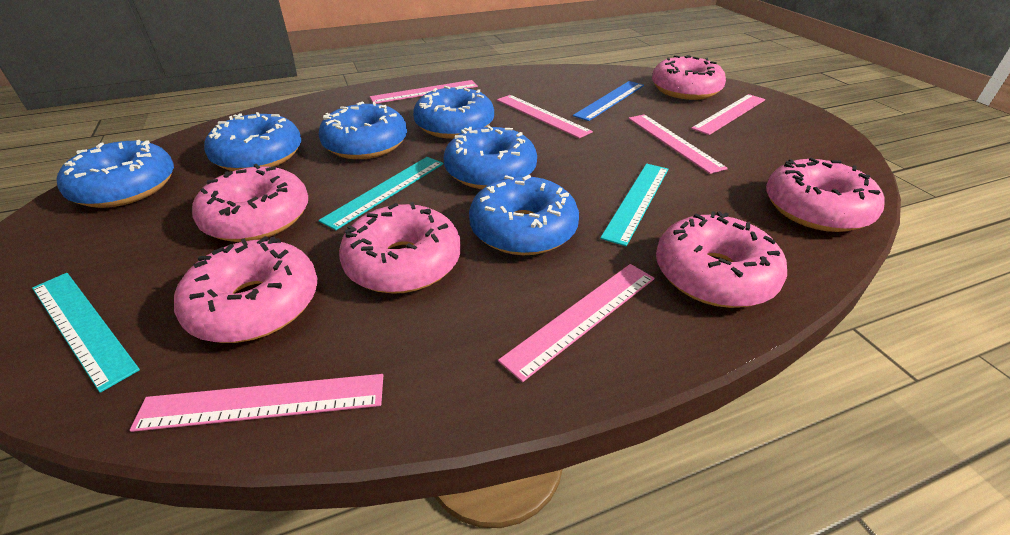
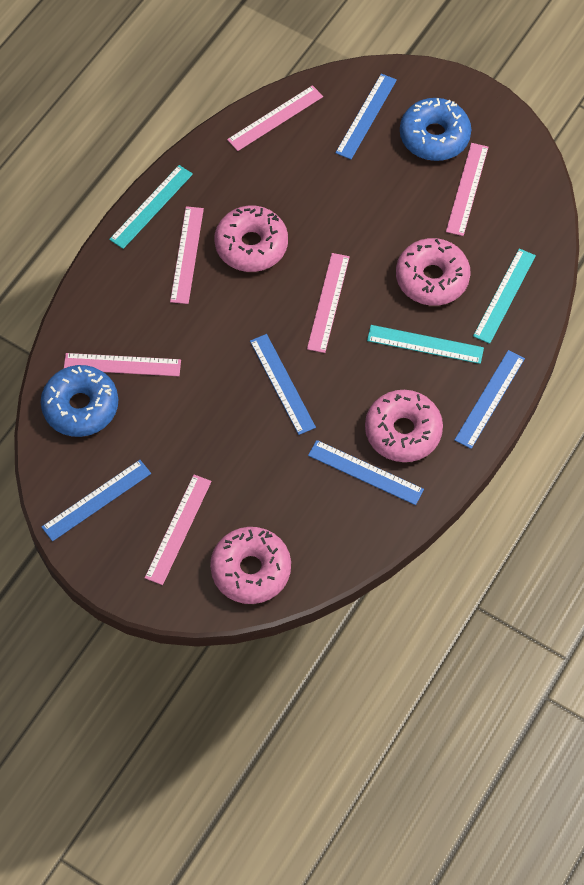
blue donut: [57,140,174,208] [204,112,301,171] [319,101,407,159] [413,86,494,139] [444,125,537,189] [469,175,579,255] = 6 -> [41,365,118,437] [400,98,471,161] = 2
blue ruler: [573,81,644,121] = 1 -> [42,460,151,541] [250,334,316,435] [308,440,424,505] [335,73,397,159] [454,350,525,449] = 5
pink donut: [174,236,317,343] [192,164,308,242] [339,202,461,294] [652,55,726,100] [656,211,787,308] [766,158,885,232] = 6 -> [210,527,291,604] [214,206,288,272] [365,390,443,462] [396,238,471,306] = 4

